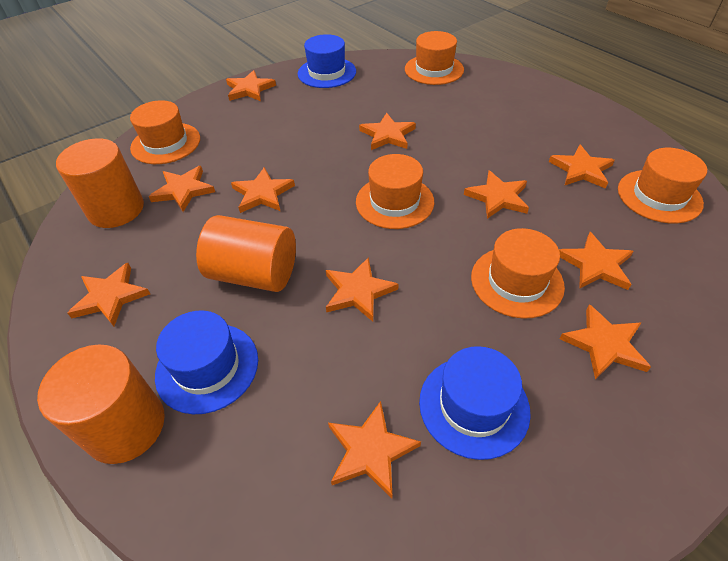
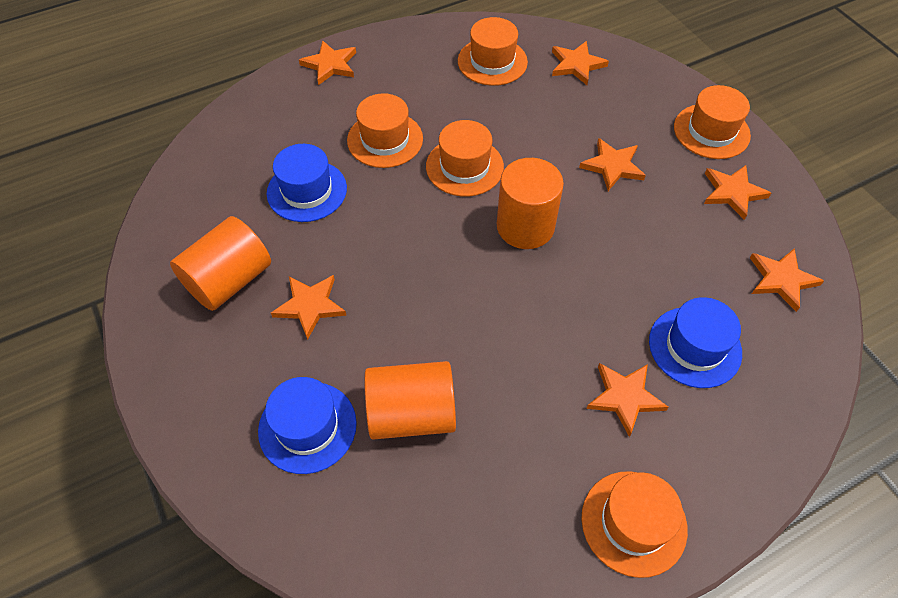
orange star: [67,263,150,326] [149,166,215,212] [226,70,276,101] [231,167,295,213] [326,257,398,321] [328,401,421,498] [359,113,416,150] [464,170,529,219] [549,145,615,189] [559,232,634,290] [559,304,651,380] = 11 -> [271,275,347,340] [299,40,356,85] [552,41,609,85] [579,138,646,191] [586,363,668,437] [704,165,771,220] [750,248,824,312] = 7

